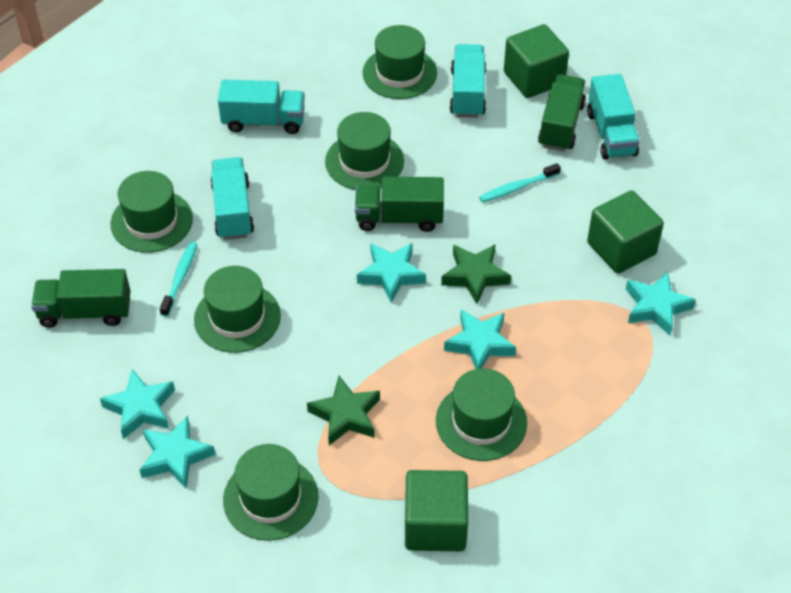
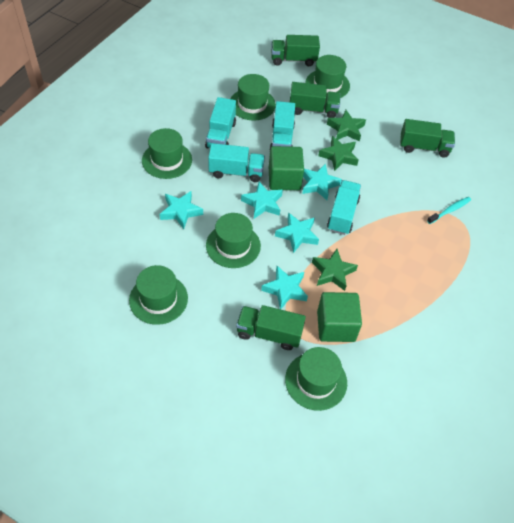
green cube: [405,470,468,551] [504,24,569,98] [587,190,664,273] = 3 -> [269,146,304,190] [317,292,362,342] = 2
green star: [307,376,380,445] [441,245,511,304] = 2 -> [312,249,358,291] [318,136,359,171] [327,110,366,142] = 3
green truck: [31,269,131,328] [355,177,444,232] [538,74,586,151] = 3 -> [236,305,306,350] [271,35,320,66] [290,82,341,118] [400,119,455,158] = 4
turquoise toothbrush: [160,242,197,317] [479,163,561,203] = 2 -> [427,197,471,224] = 1

